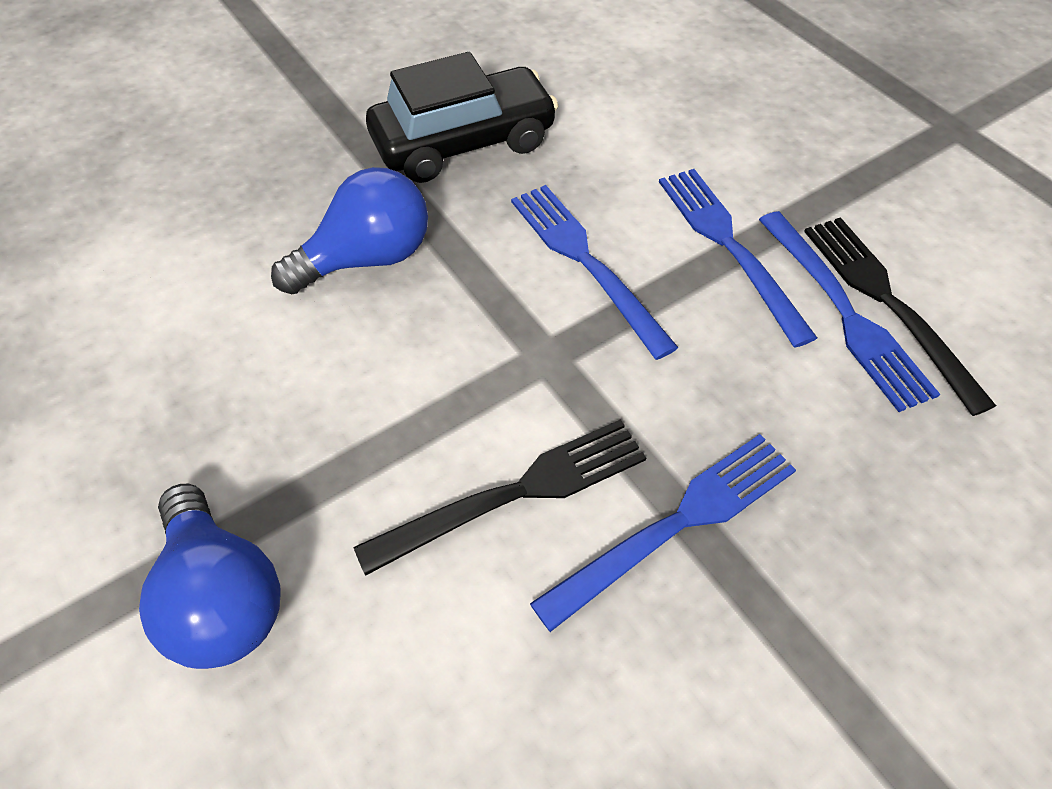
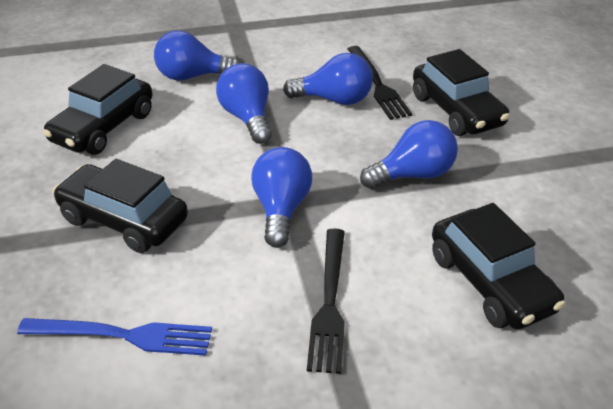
black car: [366,52,558,183] = 1 -> [43,64,152,155] [53,159,188,253] [413,49,510,136] [432,203,566,330] = 4
blue fork: [511,185,679,360] [530,434,796,632] [659,169,817,347] [759,211,940,412] = 4 -> [17,318,212,356] = 1
blue light bulb: [139,484,280,669] [271,167,428,294] = 2 -> [154,30,240,80] [216,63,272,144] [251,147,312,248] [283,53,373,105] [360,120,458,189] = 5

